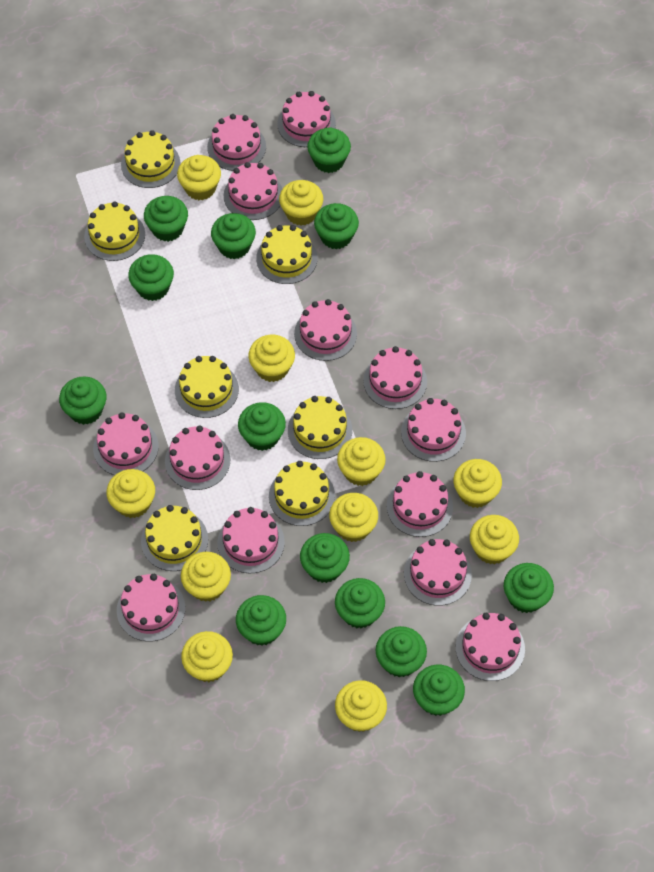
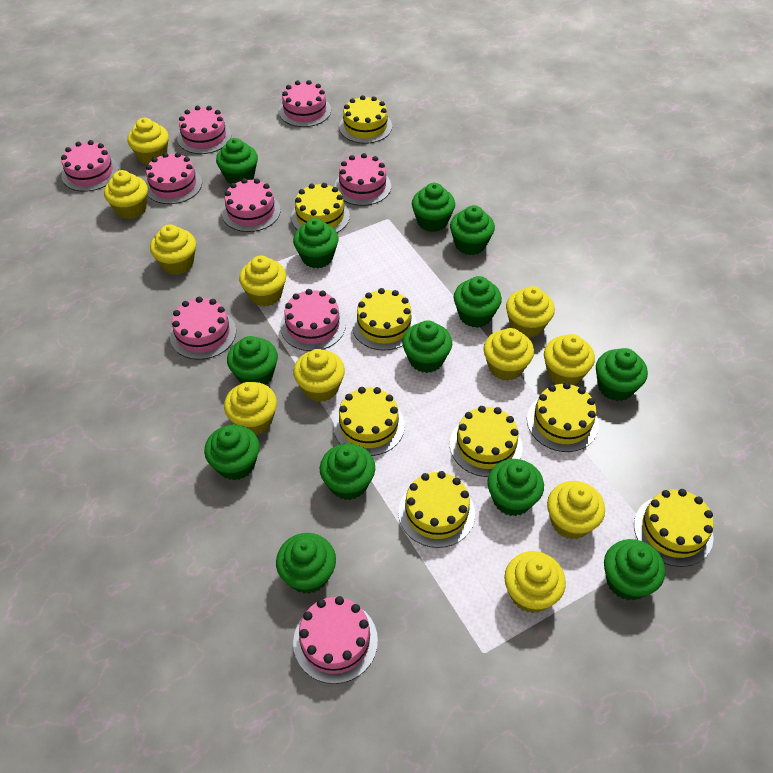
pink cake: [93,412,159,475] [117,574,185,642] [165,426,230,490] [207,114,266,171] [217,507,285,573] [224,162,282,220] [277,91,336,147] [294,299,357,361] [363,346,427,409] [387,471,453,537] [401,398,466,462] [404,539,472,606] [456,613,525,681] = 13 -> [61,140,119,192] [146,152,202,204] [170,297,236,360] [177,106,232,154] [222,178,281,232] [279,80,331,127] [280,289,346,351] [293,596,378,684] [335,153,391,206] = 9
yellow cake: [84,201,145,261] [121,130,180,188] [141,505,208,571] [175,356,239,418] [256,225,317,284] [269,461,335,526] [288,396,352,459] = 7 -> [291,183,350,233] [333,387,405,456] [339,95,392,144] [352,288,417,350] [398,471,475,548] [450,406,523,477] [527,382,599,452] [634,489,714,567] = 8

